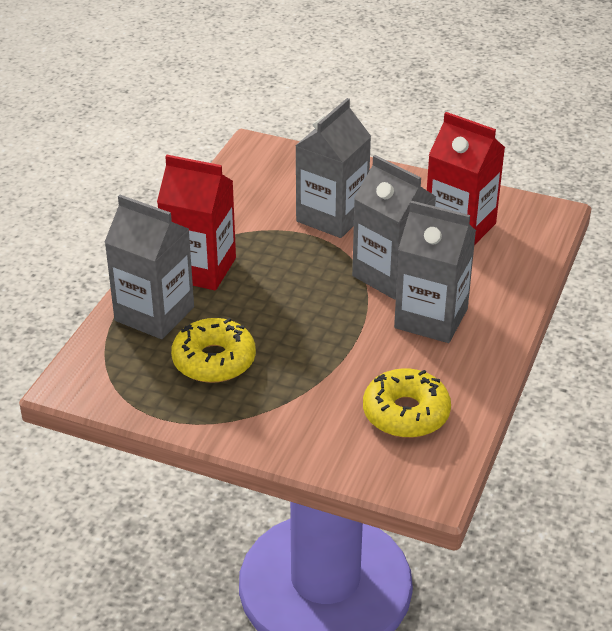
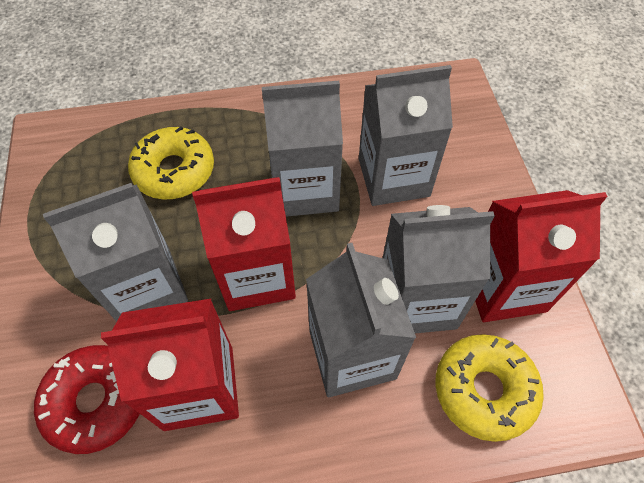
grey carton: [104,195,194,339] [295,98,371,238] [352,155,436,300] [394,201,476,343] = 4 -> [43,183,188,322] [262,81,343,217] [306,243,416,397] [359,65,453,206] [383,205,495,333] = 5
red carton: [157,155,236,290] [427,112,505,245] = 2 -> [101,299,239,431] [192,177,296,311] [475,190,608,322] = 3
red donut: none = 0 -> [34,345,140,454] = 1

